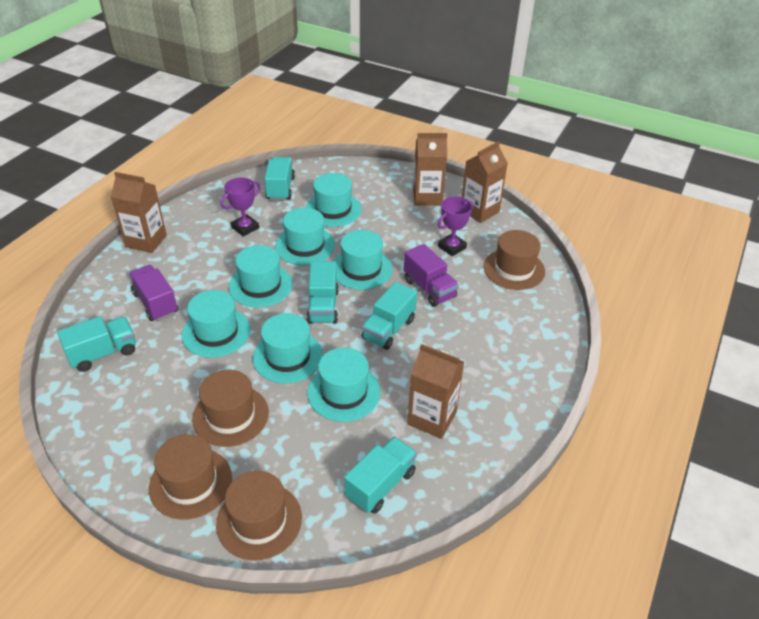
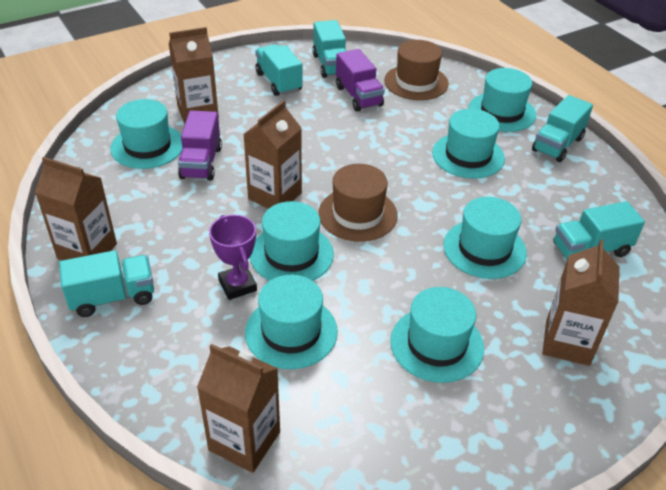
brown carton: [111,172,167,253] [407,344,464,439] [413,133,447,206] [462,141,508,223] = 4 -> [35,157,117,260] [169,27,219,124] [197,344,280,473] [243,100,302,209] [542,239,620,366] = 5
brown hat: [149,434,232,520] [192,370,269,447] [216,471,302,561] [483,230,545,290] = 4 -> [319,164,398,242] [384,40,449,100] = 2
purple trophy: [220,177,261,237] [438,196,473,256] = 2 -> [209,215,257,300] = 1

